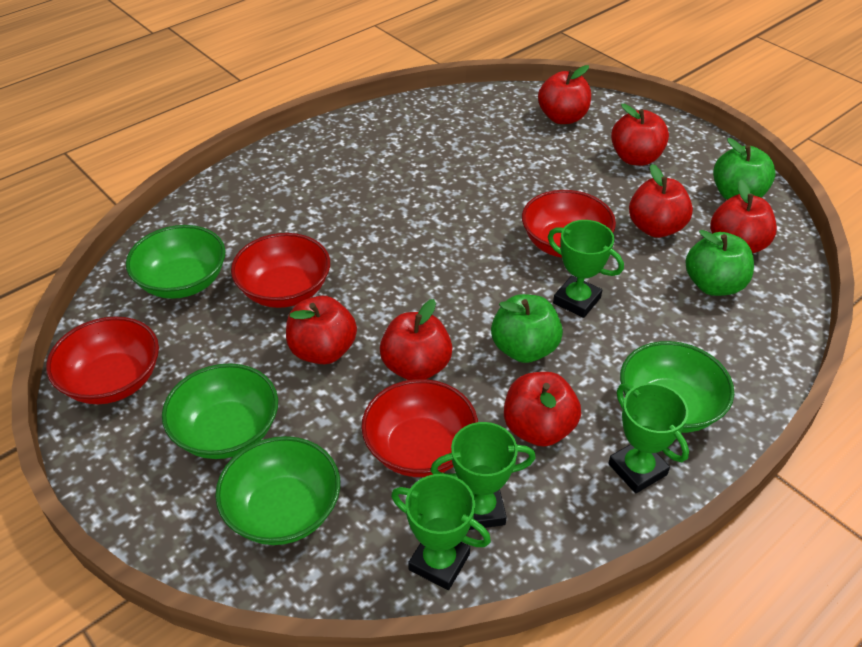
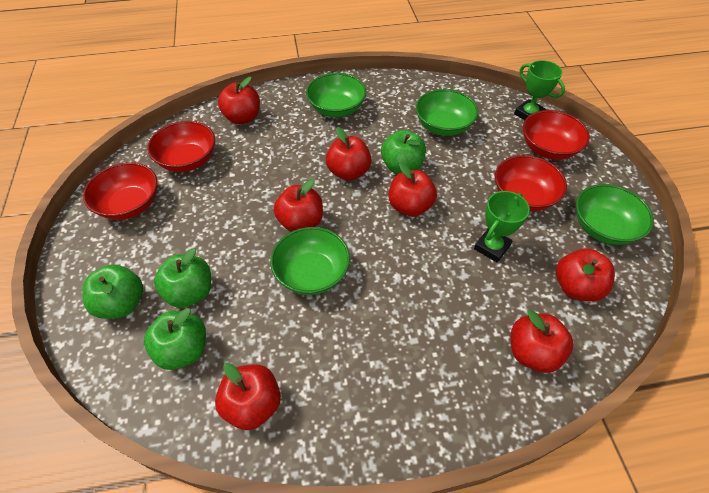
green apple: [491,294,563,363] [686,230,754,296] [713,138,776,200] = 3 -> [82,265,143,319] [144,308,206,370] [154,248,211,308] [381,130,426,174] = 4
green trophy: [391,474,491,590] [430,422,536,530] [548,220,624,318] [608,383,689,493] = 4 -> [474,191,530,263] [514,60,565,120] = 2

